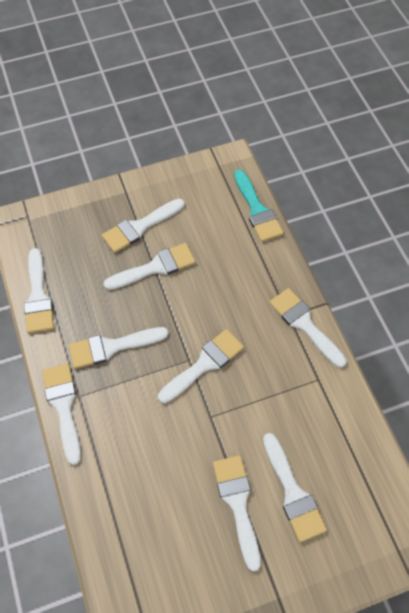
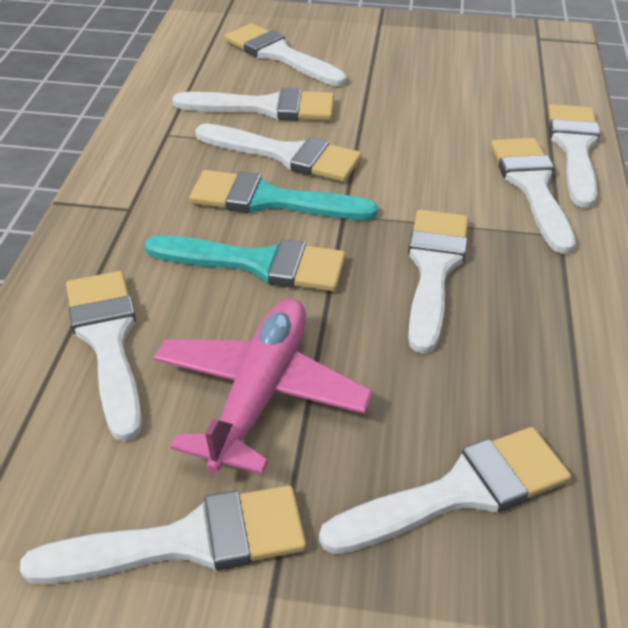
pink plane: none = 0 -> [153,298,372,474] = 1
turquoise brush: [234,169,283,242] = 1 -> [144,235,346,291] [189,170,378,220] = 2

